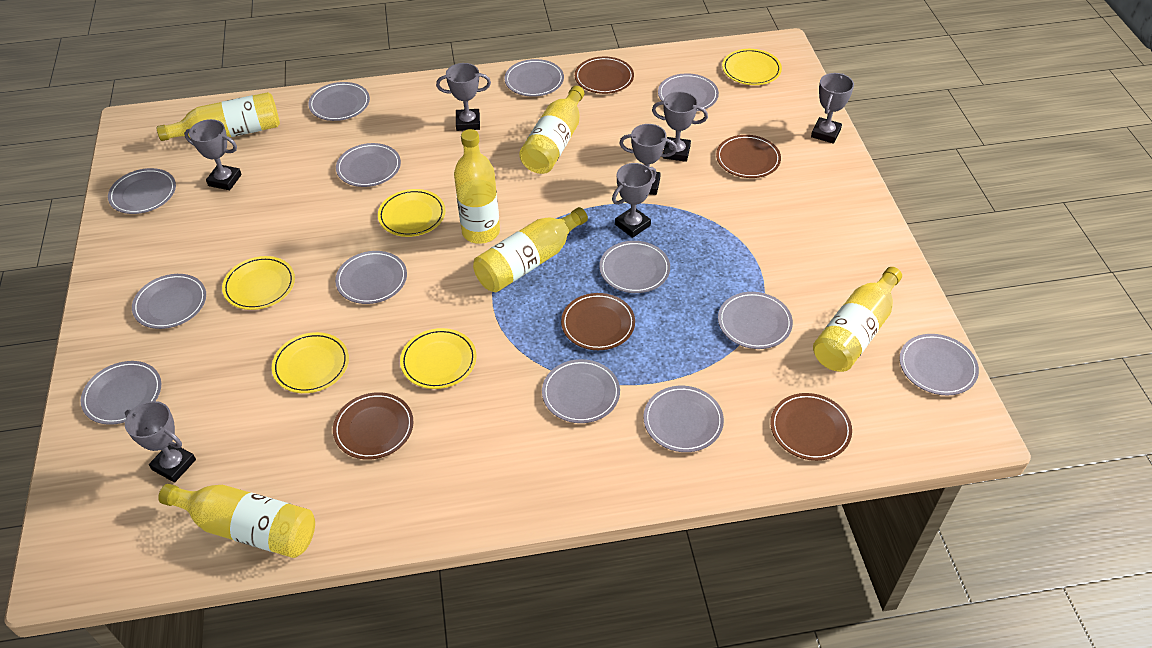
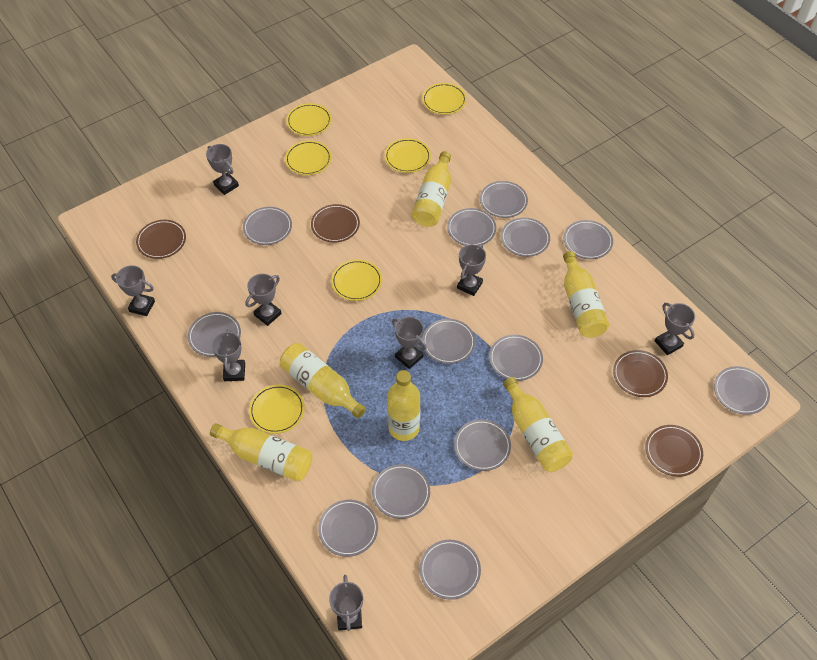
brown plate: [333,392,414,460] [561,293,635,350] [575,57,634,94] [716,135,781,178] [771,393,852,461] = 5 -> [136,220,186,259] [311,204,360,243] [613,350,668,397] [645,425,703,477] = 4
grey trophy: [125,401,196,483] [184,119,242,190] [436,63,491,131] [612,163,656,238] [619,124,677,195] [652,91,708,162] [811,73,854,144] = 7 -> [111,265,155,316] [206,144,239,195] [212,329,245,381] [246,274,282,326] [329,575,363,631] [392,317,427,369] [457,244,486,296] [655,303,695,355] = 8
yellow plate: [222,256,295,310] [272,332,349,393] [378,189,445,237] [400,328,477,389] [722,49,782,85] = 5 -> [249,384,305,434] [285,141,332,175] [286,103,332,136] [331,259,382,301] [385,138,431,173] [422,83,467,115] = 6

